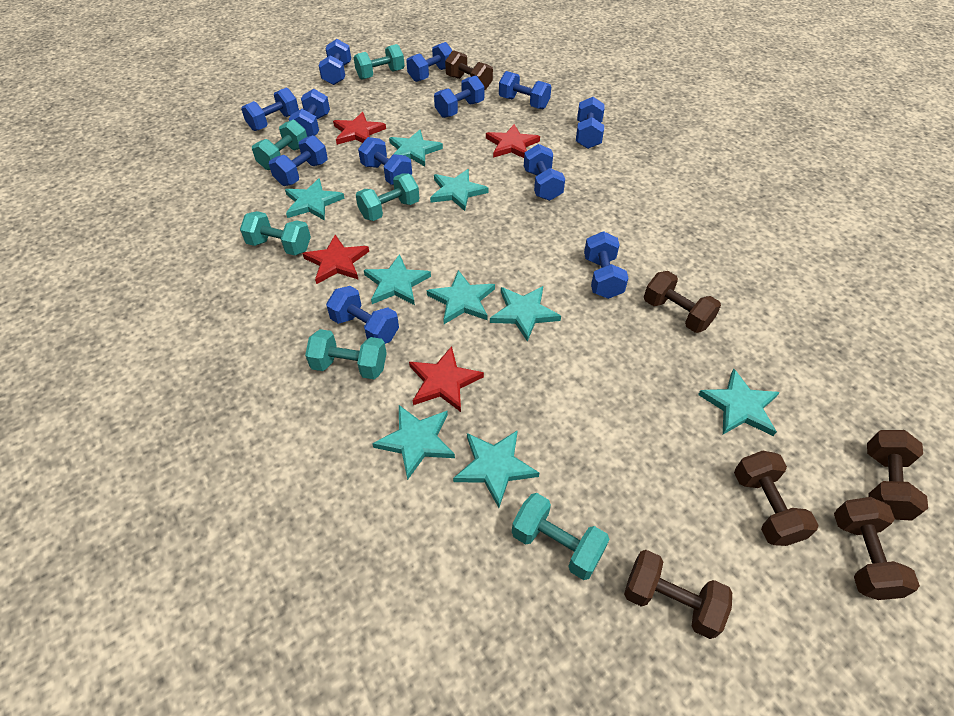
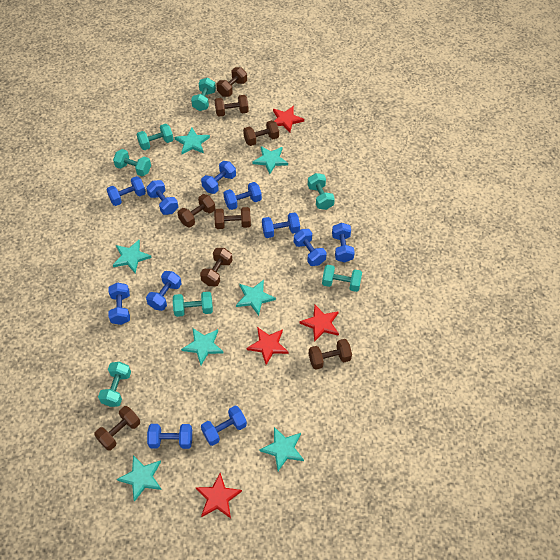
blue dumbbell: [241,88,299,131] [269,135,328,186] [289,89,330,137] [318,39,351,85] [326,286,399,344] [358,137,412,185] [406,42,453,82] [434,75,485,118] [499,71,551,109] [524,144,565,201] [576,97,605,149] [584,231,628,299] = 12 -> [106,176,146,206] [108,283,130,325] [146,180,178,215] [146,271,182,311] [147,424,192,449] [201,161,236,194] [201,406,247,446] [224,182,262,210] [262,212,300,238] [294,229,327,266] [332,223,355,263] = 11
brown dumbbell: [445,50,493,91] [624,550,732,639] [644,271,721,333] [734,450,818,546] [834,497,920,600] [867,430,928,521] = 6 -> [94,406,140,451] [178,194,215,228] [200,248,232,286] [214,207,251,229] [215,95,249,117] [217,67,247,97] [243,120,279,146] [309,339,352,370] = 8
turquoise dumbbell: [240,211,311,255] [252,120,307,170] [305,329,387,379] [353,44,405,80] [356,173,420,221] [512,493,610,580] = 6 -> [98,362,131,407] [113,149,151,176] [136,124,174,150] [173,292,213,317] [191,78,216,111] [308,173,335,210] [322,265,362,292] = 7
turquoise star: [285,178,345,221] [364,254,431,305] [372,405,455,480] [389,130,443,166] [427,270,495,324] [430,169,488,211] [453,430,539,508] [490,286,561,342] [698,369,780,436] = 9 -> [113,240,152,273] [117,455,162,502] [175,127,210,154] [181,328,224,365] [236,280,276,316] [253,146,288,174] [259,427,304,471] = 7

